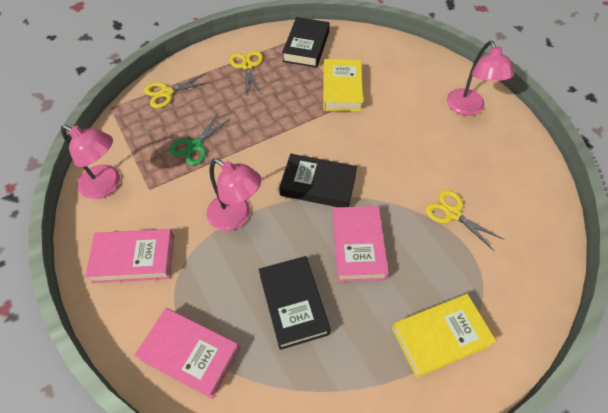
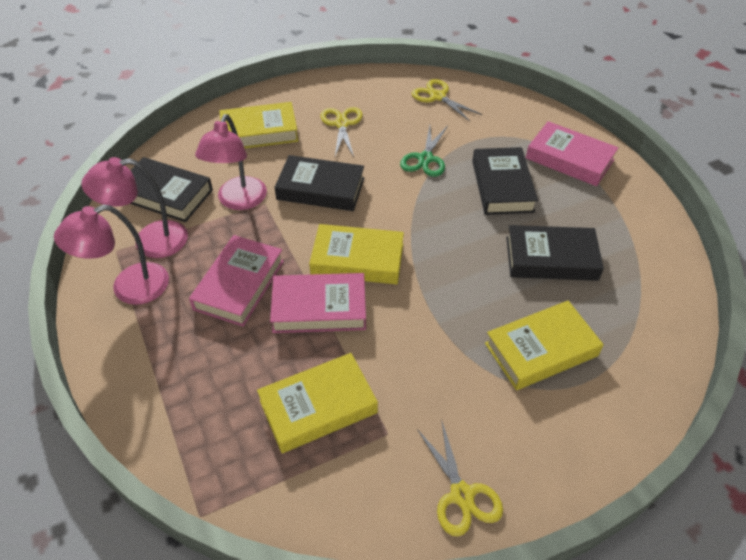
black book: [259,256,331,350] [279,154,357,207] [282,17,330,68] = 3 -> [130,157,213,222] [274,155,364,211] [472,147,538,215] [506,225,604,281] = 4
yellow book: [323,59,363,111] [392,294,496,378] = 2 -> [219,102,298,148] [257,353,378,453] [309,224,404,284] [485,301,604,390] = 4

